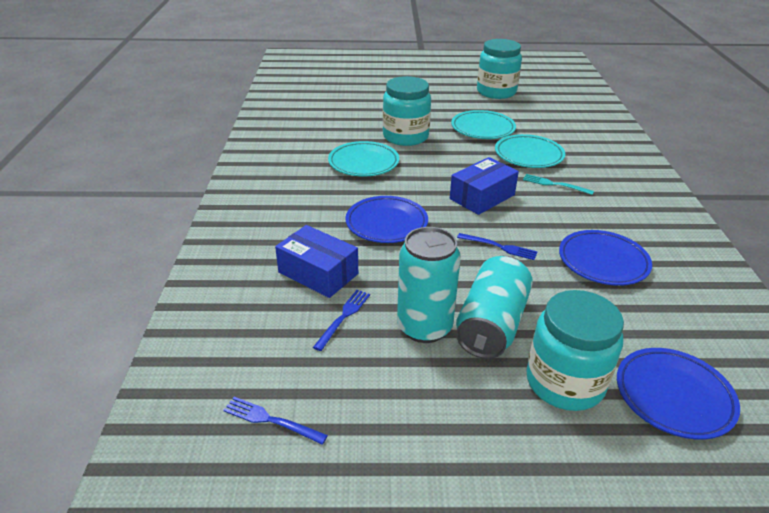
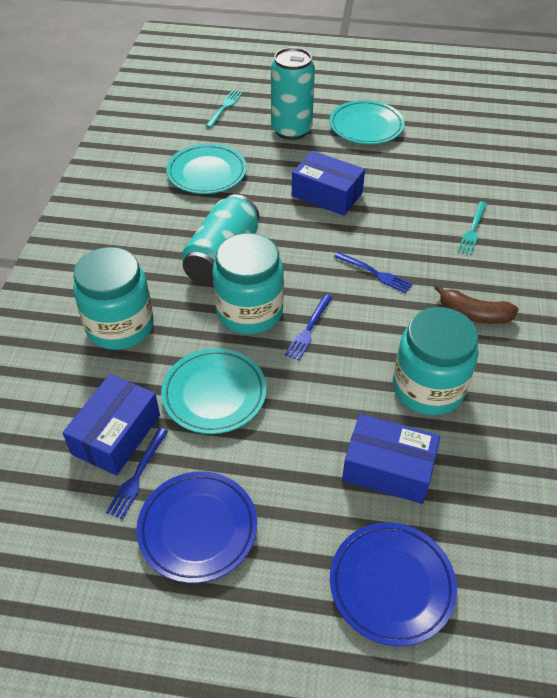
blue box: [275,225,358,298] [450,157,519,215] = 2 -> [63,374,160,476] [292,151,365,216] [342,414,440,504] = 3
blue plate: [345,196,428,243] [559,230,652,286] [617,348,740,440] = 3 -> [137,471,257,583] [330,522,457,646] = 2
brown banana: none = 0 -> [435,284,518,324] = 1
turquoise fork: [523,174,594,195] = 1 -> [206,90,242,128] [458,202,487,255] = 2

